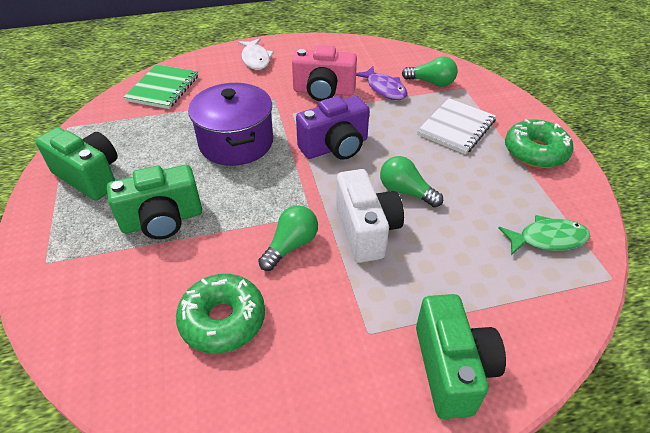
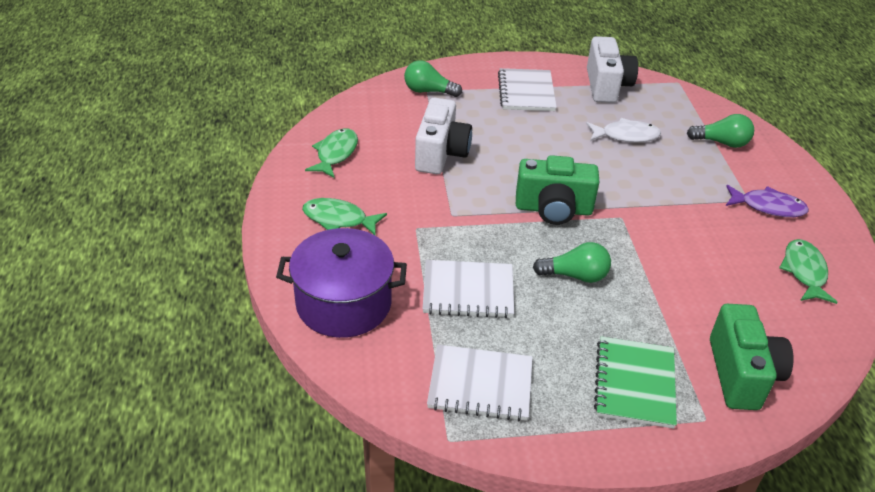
green camera: [35,127,118,200] [107,165,202,239] [416,294,506,419] = 3 -> [516,155,599,225] [710,304,794,410] = 2
green donut: [176,274,265,354] [505,119,574,168] = 2 -> none = 0
green fish: [498,215,590,255] = 1 -> [302,198,387,236] [305,128,358,178] [779,239,838,304] = 3
pink camera: [292,45,357,101] = 1 -> none = 0
purple camera: [296,96,370,160] = 1 -> none = 0
white camera: [336,169,404,263] = 1 -> [415,98,472,174] [587,36,638,103] = 2
white notebook: [417,98,496,155] = 1 -> [423,260,514,318] [427,344,533,421] [498,68,557,111] = 3

